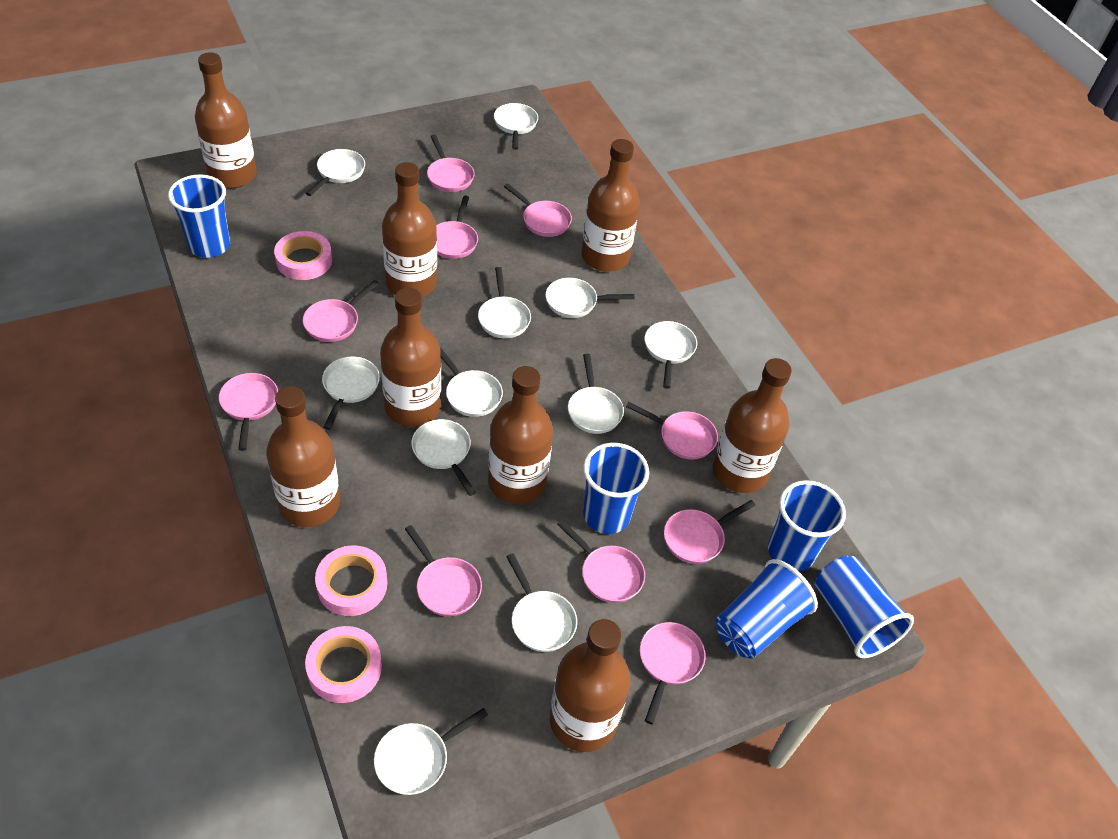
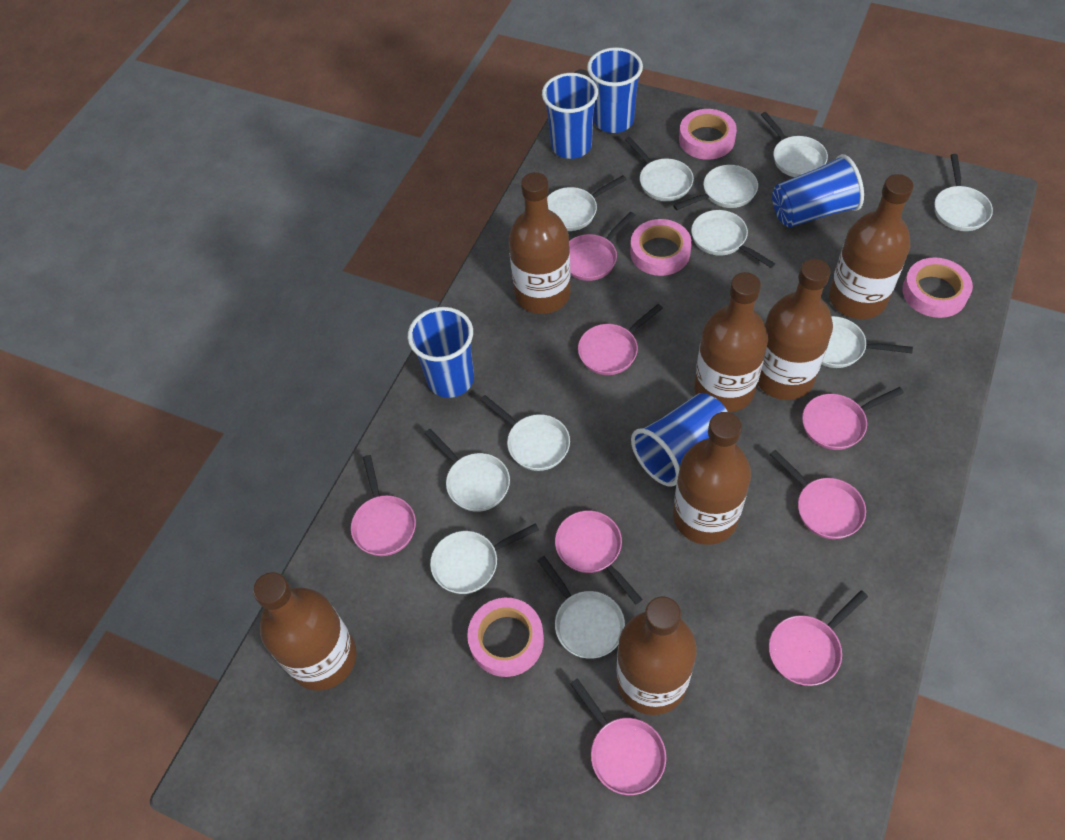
brown bottle: [195,52,257,188] [266,386,340,527] [380,288,441,427] [382,162,437,297] [488,366,553,504] [550,619,631,752] [581,139,640,272] [712,358,792,493] = 8 -> [253,572,357,691] [509,172,571,314] [616,597,697,715] [673,412,751,545] [694,272,768,412] [757,259,833,400] [829,174,914,319] = 7
pink pan: [219,373,278,451] [303,280,379,342] [405,525,482,616] [427,135,475,192] [436,196,478,259] [504,184,572,237] [557,520,645,603] [626,402,718,460] [640,622,706,724] [664,500,755,564] = 10 -> [351,455,416,556] [555,510,642,604] [569,212,636,281] [570,678,666,795] [578,304,663,375] [769,590,868,686] [770,450,866,539] [802,387,904,450] = 8
pink tape: [274,231,332,280] [305,626,382,703] [315,545,387,616] = 3 -> [467,598,544,677] [630,219,692,276] [679,109,737,160] [902,257,973,318] = 4

